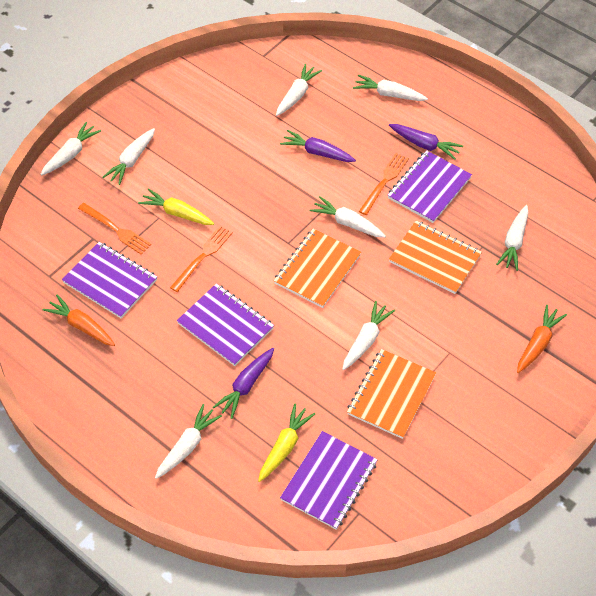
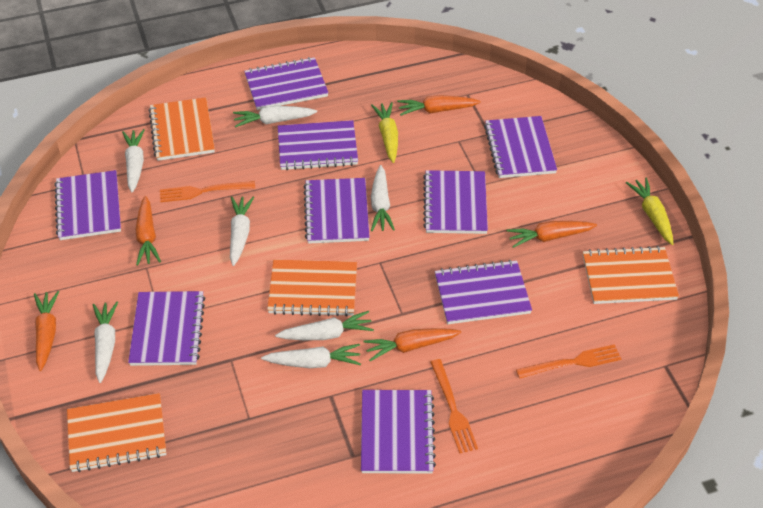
orange carrot: [42,295,115,346] [517,305,567,373] = 2 -> [34,291,59,371] [135,196,161,266] [363,328,461,361] [397,95,481,116] [506,221,597,248] = 5
orange notebook: [274,229,361,308] [347,349,436,439] [389,221,482,294] = 3 -> [67,393,166,472] [149,97,215,161] [267,260,357,317] [583,246,679,304] = 4
purple carrot: [213,348,274,419] [280,130,356,162] [389,124,463,160] = 3 -> none = 0
purple notebook: [62,242,157,318] [177,283,274,366] [280,431,377,530] [388,150,472,223] = 4 -> [54,170,121,240] [128,291,205,366] [244,57,329,110] [278,120,358,170] [304,178,370,244] [361,390,436,474] [423,170,488,234] [435,260,532,324] [484,116,557,178] = 9
white carrot: [40,122,101,176] [103,128,155,185] [155,404,222,479] [276,64,322,116] [310,196,386,238] [342,301,395,370] [353,74,428,101] [496,205,529,271] = 8 -> [93,302,118,383] [122,129,145,193] [230,196,254,266] [233,106,317,128] [261,344,361,368] [275,311,374,340] [371,165,395,231] = 7

